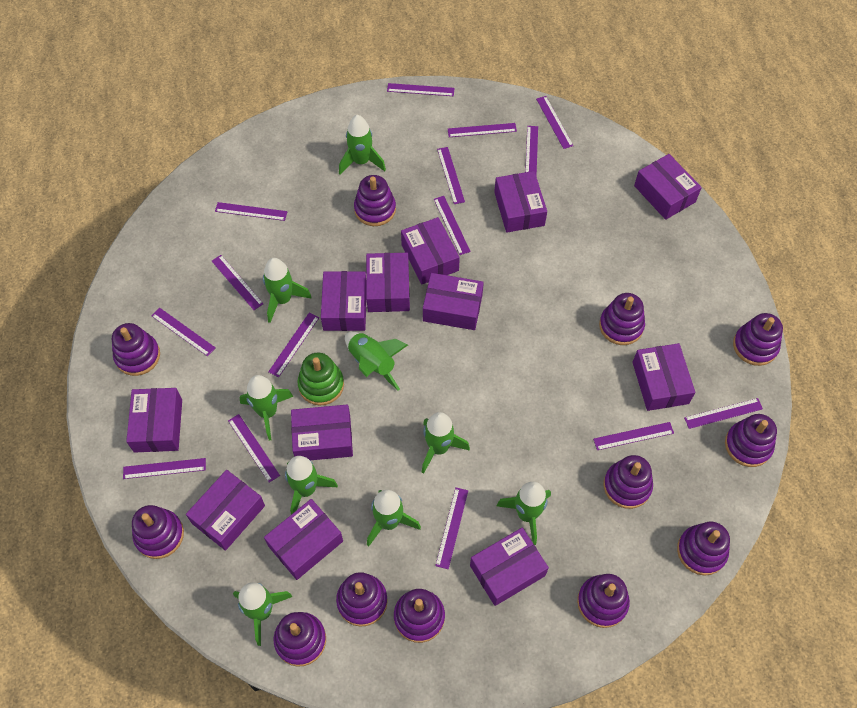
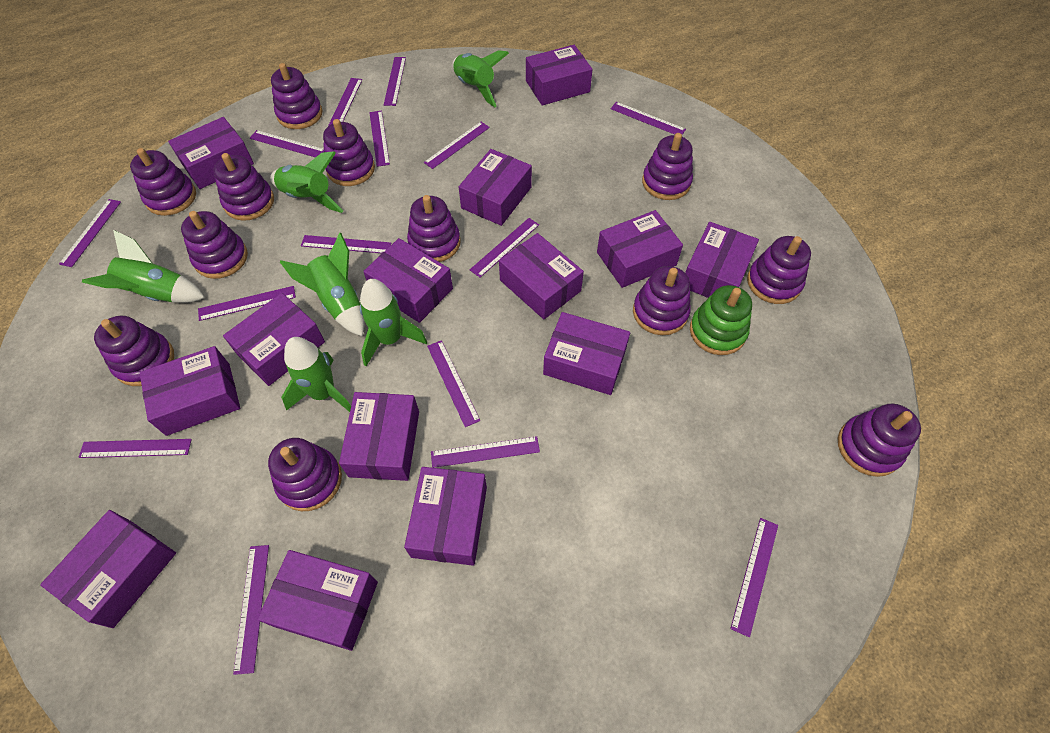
green rocket: [233,582,292,646] [240,375,293,440] [263,258,312,323] [285,456,338,515] [339,115,386,175] [345,332,408,391] [367,490,421,547] [422,412,470,473] [497,482,551,545] = 9 -> [82,230,205,303] [270,151,343,213] [280,233,364,337] [281,337,351,412] [360,279,427,366] [452,50,509,107] = 6
purple box: [126,388,182,453] [186,470,265,551] [264,499,343,580] [291,405,353,460] [321,271,366,331] [366,253,410,312] [401,217,460,284] [423,273,484,330] [470,528,549,606] [494,171,547,233] [633,343,695,411] [634,154,702,220] = 12 -> [40,510,176,628] [140,346,240,436] [168,117,254,189] [223,293,325,386] [257,550,378,651] [339,392,419,481] [363,238,453,323] [404,467,487,566] [459,149,532,226] [499,233,584,319] [526,45,593,106] [543,312,630,395] [597,210,683,288] [685,222,759,298] = 14

